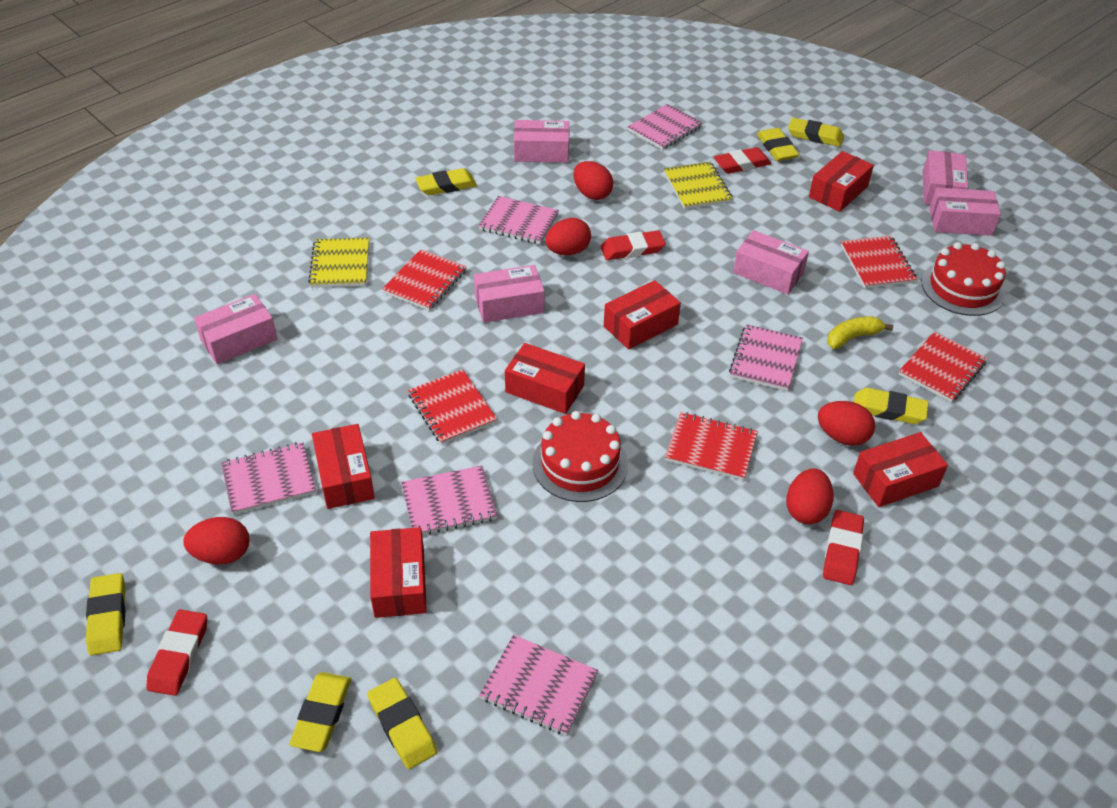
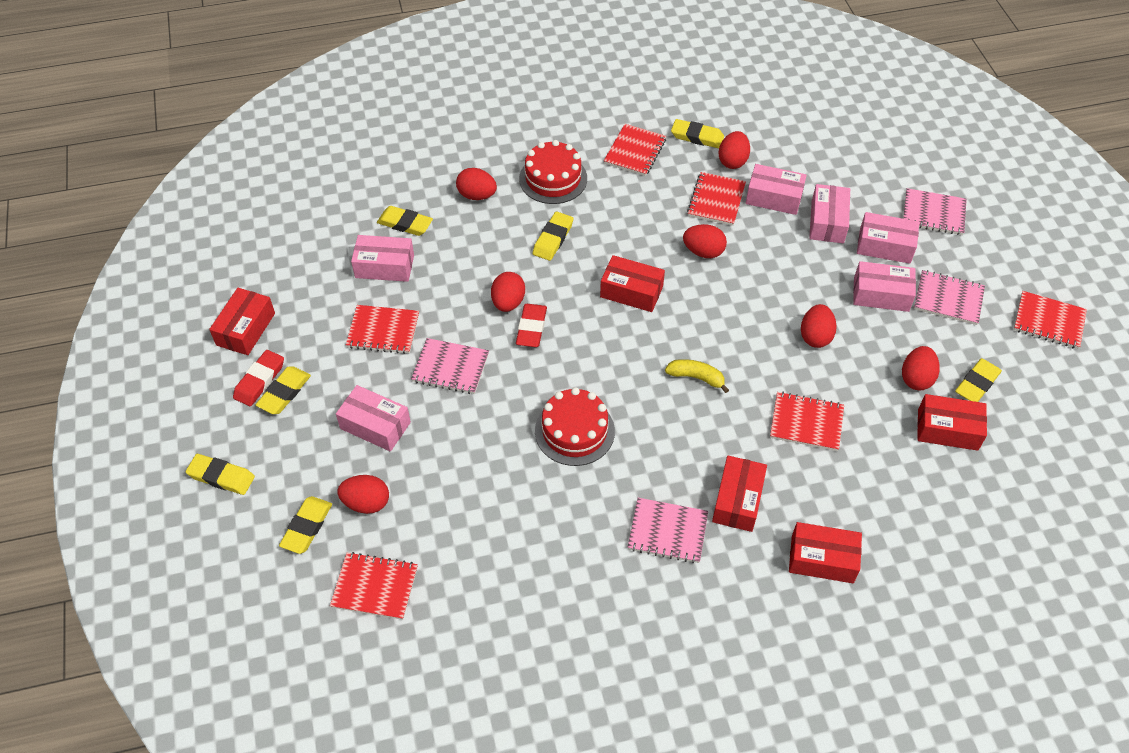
pink notebook: [221,442,316,515] [401,466,497,535] [478,196,559,244] [480,635,598,736] [628,104,702,150] [729,324,803,391] = 6 -> [411,338,489,394] [628,498,708,563] [903,188,967,235] [914,270,985,325] = 4
red box: [312,424,375,509] [370,527,427,618] [505,343,585,414] [604,280,681,350] [809,151,874,212] [853,432,948,507] = 6 -> [209,288,275,355] [600,255,665,312] [712,456,767,532] [789,522,862,583] [917,394,987,451] = 5
red egg: [183,517,250,565] [545,218,591,255] [573,161,613,200] [786,468,834,524] [818,401,875,446] = 5 -> [337,475,389,514] [456,168,497,200] [491,272,525,312] [683,224,727,258] [719,131,750,169] [801,304,837,348] [902,346,940,390] = 7
red eraser: [146,610,207,696] [600,230,666,260] [714,147,771,174] [823,510,864,585] = 4 -> [233,350,284,406] [516,304,547,347] = 2
red notebook: [382,249,467,311] [408,369,497,445] [665,412,758,480] [841,236,917,288] [899,331,987,402] = 5 -> [330,552,418,620] [346,305,419,354] [604,124,666,176] [687,172,746,226] [770,392,844,451] [1014,291,1087,349] = 6
yellow notebook: [308,238,369,288] [664,162,733,210] = 2 -> none = 0

